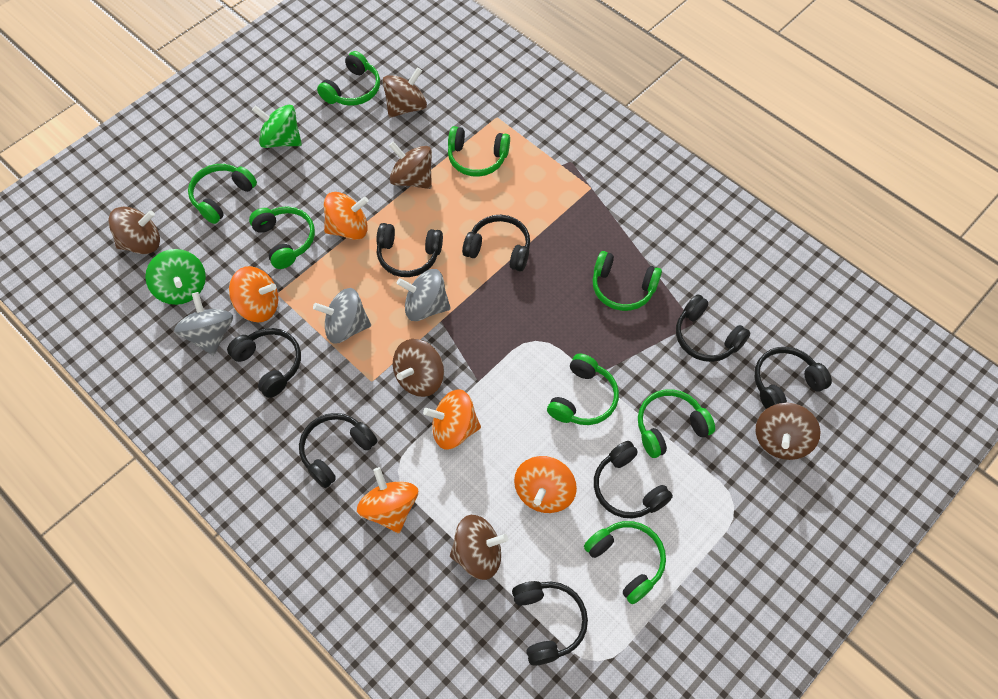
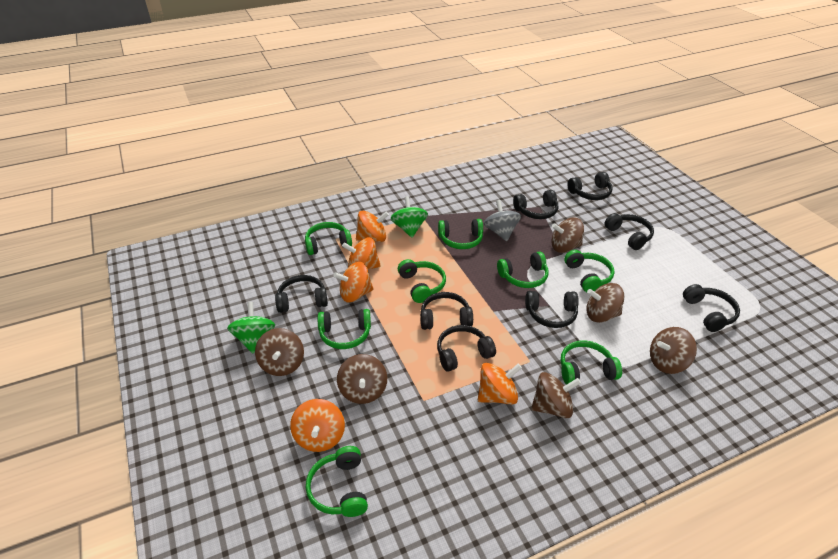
grey spinning top: [174,292,233,356] [313,288,371,344] [397,269,451,321] = 3 -> [484,200,521,241] = 1

